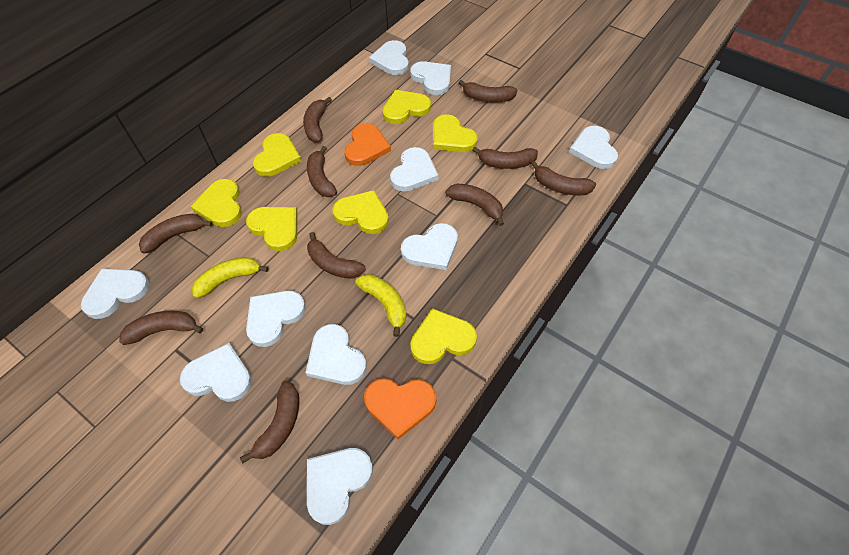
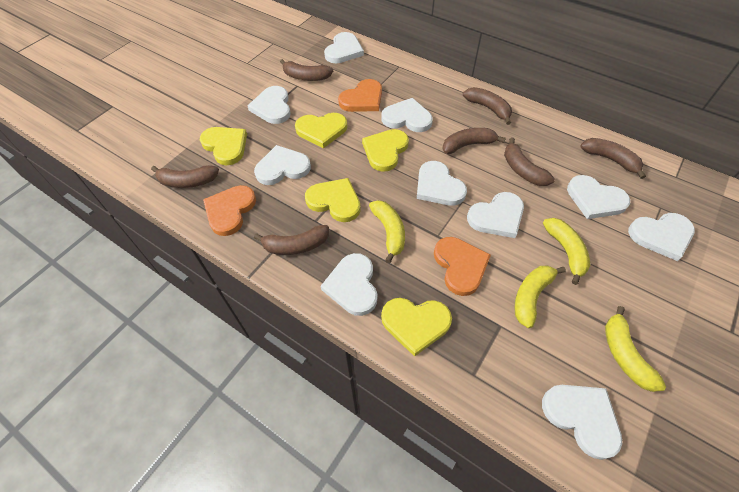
brown banana: [119,311,203,345] [139,214,212,254] [240,380,299,463] [303,97,332,142] [307,146,337,197] [307,232,366,279] [446,184,504,226] [459,80,518,103] [472,147,538,169] [531,161,596,196] = 10 -> [151,165,219,188] [254,225,329,255] [280,59,333,81] [442,128,506,154] [463,87,512,125] [504,137,555,186] [580,138,646,179] = 7
orange heart: [344,123,391,166] [364,378,436,439] = 2 -> [203,185,256,236] [338,79,382,112] [434,237,491,296] = 3
yellow banana: [192,257,268,299] [355,274,406,337] = 2 -> [369,200,405,263] [515,265,566,328] [543,218,590,285] [605,306,666,392] = 4
yellow heart: [191,179,242,227] [246,207,297,251] [253,133,302,177] [332,190,389,234] [382,90,431,124] [410,308,477,364] [433,114,478,152] = 7 -> [200,127,247,165] [295,113,347,148] [305,178,361,222] [362,129,409,172] [381,298,452,357] = 5

